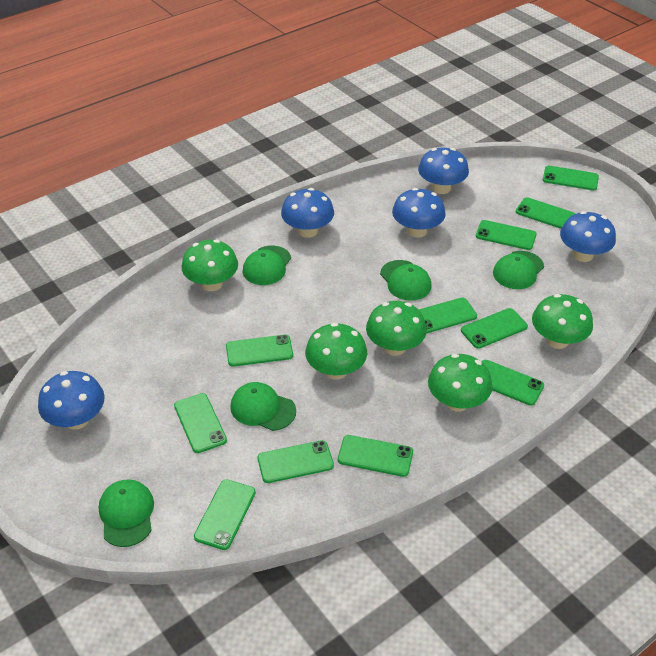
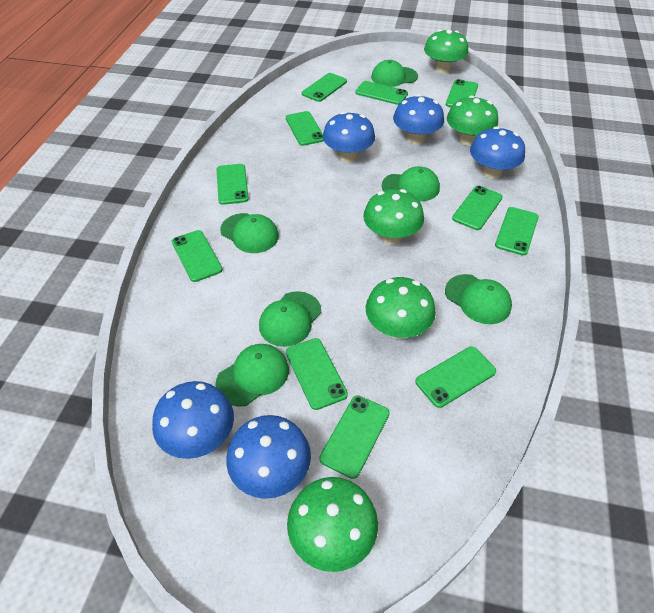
green cap: [99,479,154,547] [230,382,296,431] [243,245,291,285] [380,260,432,301] [493,251,544,289] = 5 -> [215,344,289,407] [220,213,279,253] [259,291,321,347] [371,60,418,87] [382,166,440,201] [445,274,512,324] = 6

